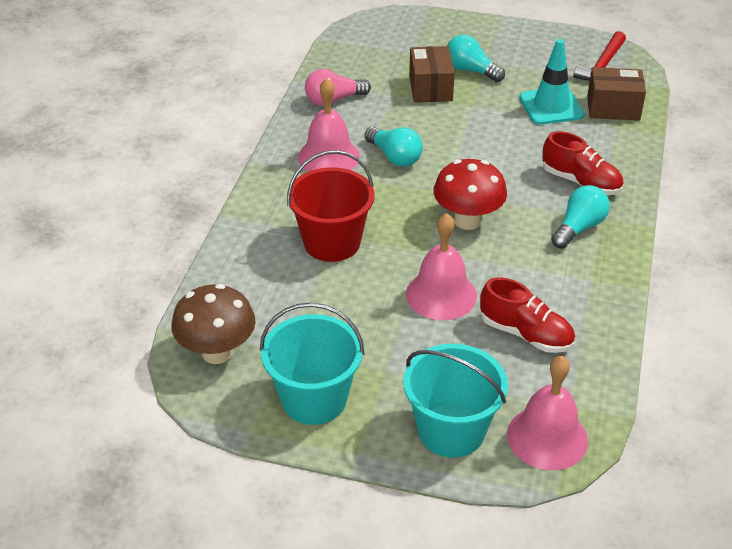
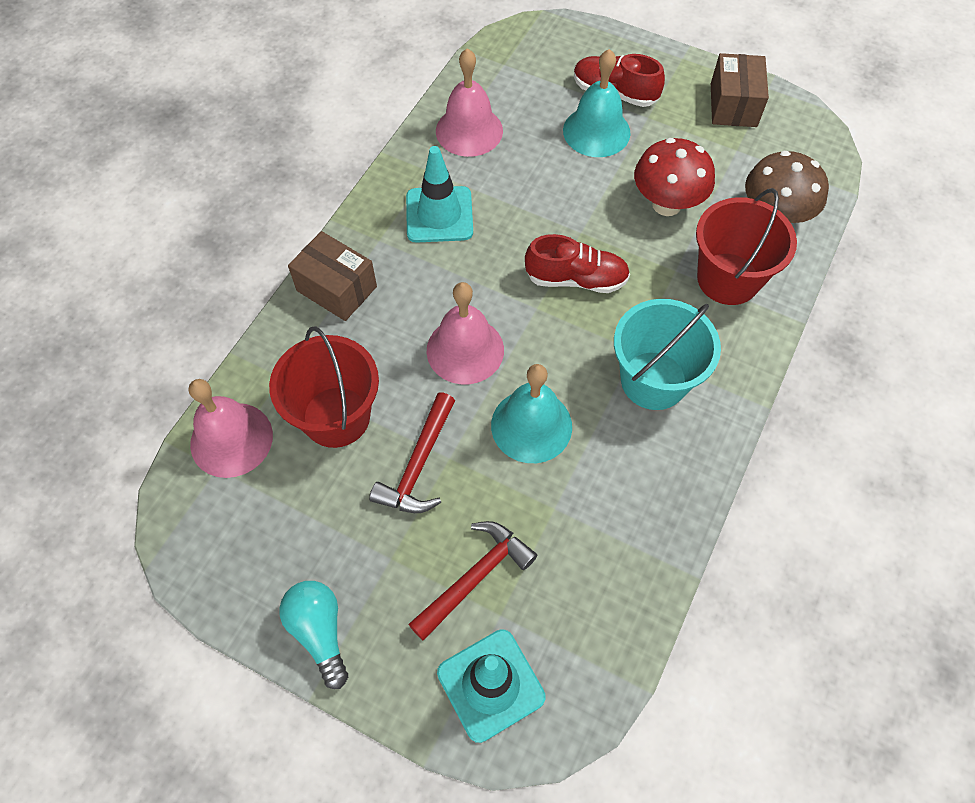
pink light bulb: [305,69,371,106] = 1 -> none = 0
red bucket: [287,150,375,262] = 1 -> [269,326,379,448] [696,188,797,305] = 2
red hammer: [573,31,626,81] = 1 -> [369,392,455,513] [408,521,537,641] = 2
turquoise bell: none = 0 -> [491,364,572,463] [563,49,631,157] = 2
turquoise bucket: [260,303,365,425] [403,344,508,458] = 2 -> [614,299,721,410] = 1
turquoise light bulb: [364,127,423,167] [447,35,505,82] [551,185,610,249] = 3 -> [279,581,348,689] = 1
turquoise traffic cone: [519,39,584,125] = 1 -> [406,146,473,243] [437,629,546,743] = 2

